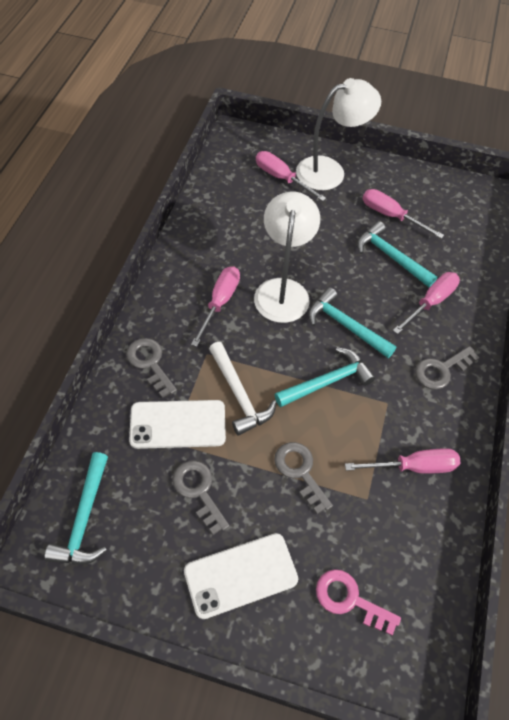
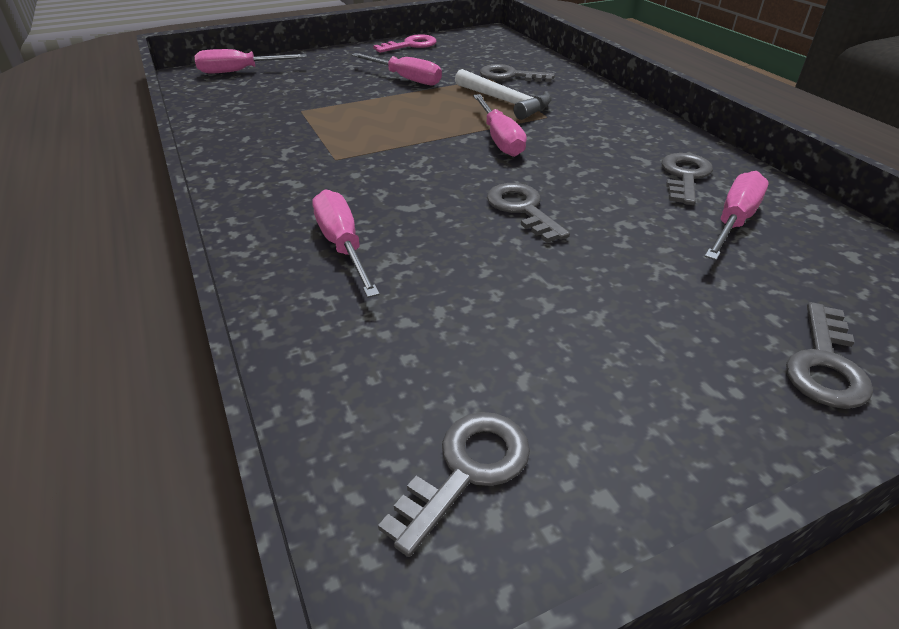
grey key: [126,338,177,398] [172,461,229,535] [274,442,333,514] [415,346,480,389] = 4 -> [378,412,530,557] [480,64,555,82] [487,183,570,243] [662,153,713,205] [786,302,873,409] = 5
turquoise hammer: [44,452,108,565] [275,348,375,407] [308,287,397,358] [357,221,437,287] = 4 -> none = 0
white lamp: [254,192,320,323] [296,78,381,190] = 2 -> none = 0
white phone: [129,400,226,449] [184,533,298,619] = 2 -> none = 0

